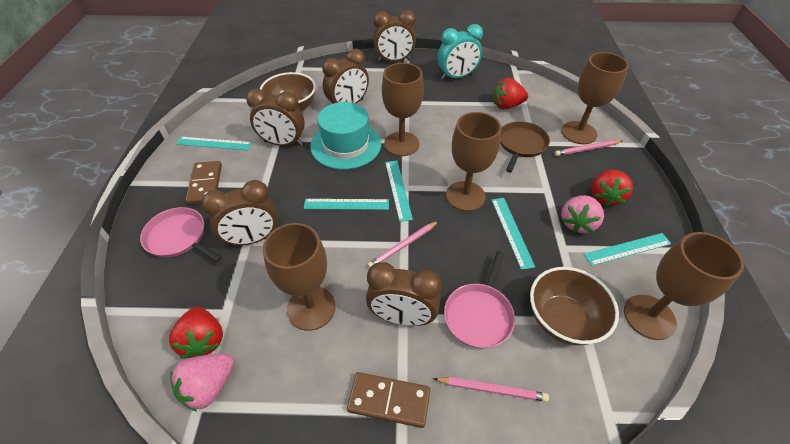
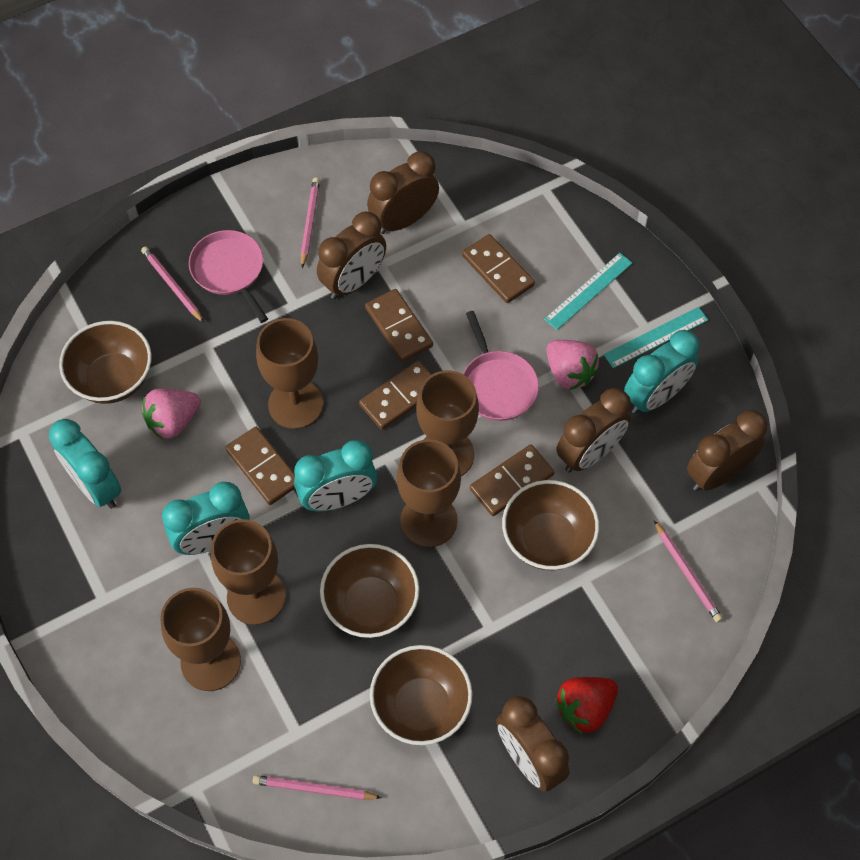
brown bowl: [260,72,316,111] [530,267,619,345] = 2 -> [59,321,152,404] [320,544,419,638] [370,645,472,745] [502,480,599,570] = 4
brown domino: [185,161,222,205] [347,372,430,428] = 2 -> [225,427,295,505] [359,361,432,430] [365,289,433,362] [462,234,535,303] [470,444,554,516] = 5
brown pan: [500,121,550,173] = 1 -> none = 0
pink pencil: [367,221,438,268] [433,377,549,402] [555,140,622,156] = 3 -> [141,246,204,323] [253,775,382,800] [301,177,320,268] [654,520,723,623] = 4
red strawberry: [169,307,223,358] [493,78,528,110] [591,170,633,206] = 3 -> [555,677,618,734] = 1
turquoise clock: [438,24,483,80] = 1 -> [49,419,121,509] [162,482,250,555] [294,440,377,511] [624,330,700,414] = 4
turquoise hat: [310,102,381,170] = 1 -> none = 0
turquoise ruler: [176,137,252,150] [303,199,389,210] [385,161,413,222] [492,198,535,270] [583,233,671,266] = 5 -> [544,253,632,330] [604,307,708,368] = 2

